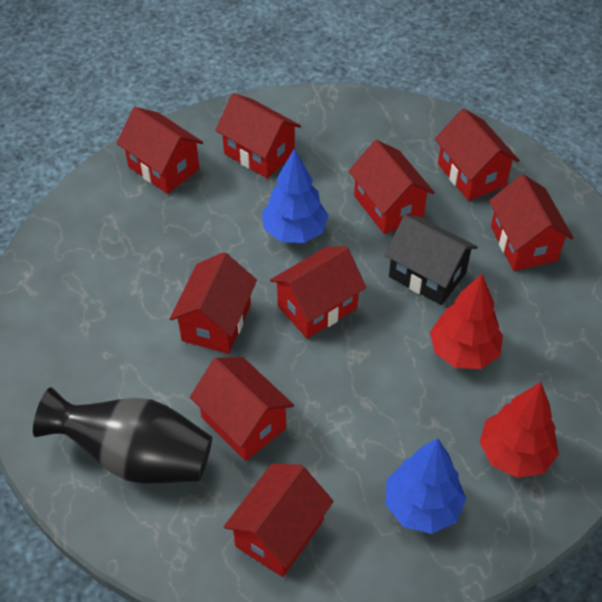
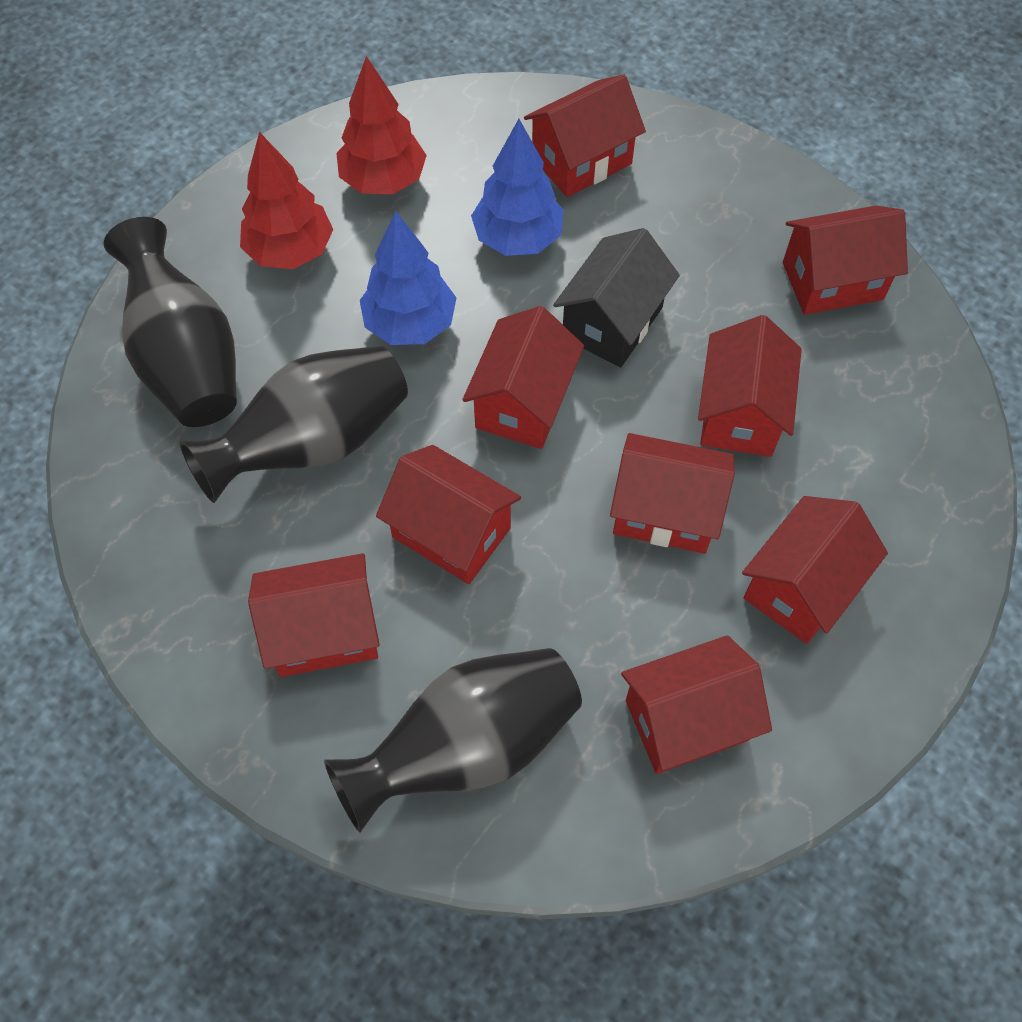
black vase: [33,387,212,483] = 1 -> [104,217,237,427] [179,346,408,503] [324,648,582,833] = 3

